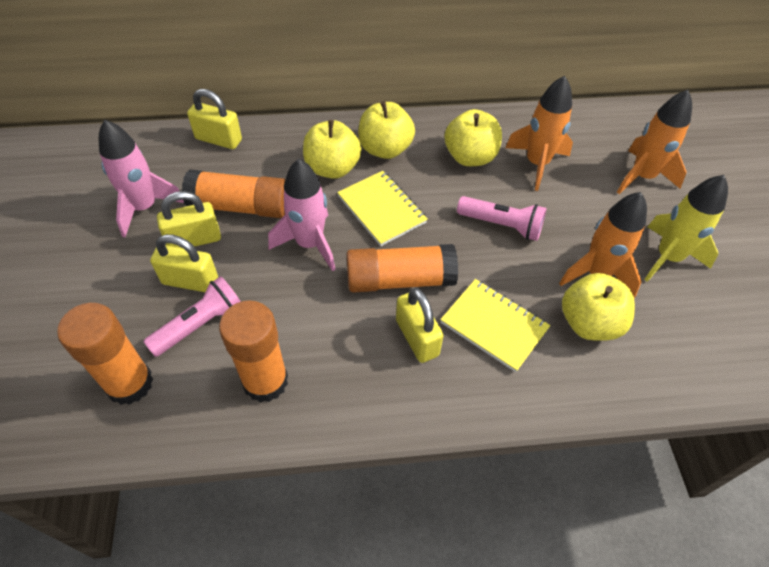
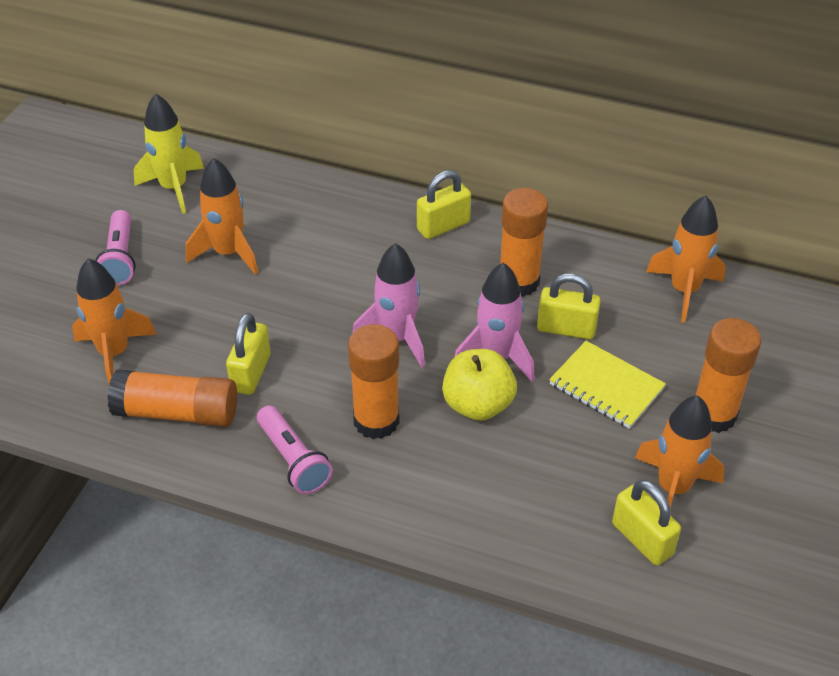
orange rocket: [505,76,573,191] [559,192,647,298] [617,90,692,194] = 3 -> [72,258,157,385] [186,158,258,275] [635,396,724,508] [646,196,726,323] = 4
yellow apple: [303,120,362,179] [358,101,415,159] [445,109,502,166] [562,273,635,341] = 4 -> [442,349,517,421] = 1
yellow notebook: [337,171,428,246] [440,279,550,372] = 2 -> [549,341,666,429] = 1

